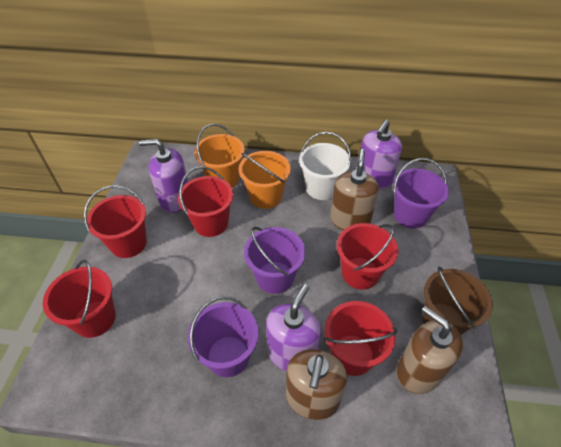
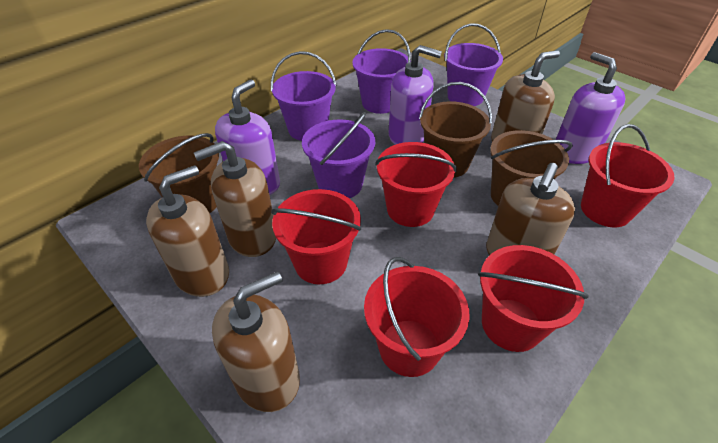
brown bucket: [422,267,493,335] = 1 -> [139,133,219,213] [419,82,492,178] [490,130,573,206] = 3
brown soap dispenser: [286,349,347,420] [330,149,379,230] [397,306,463,394] = 3 -> [146,165,229,297] [194,141,276,257] [212,271,300,412] [486,163,575,255] [491,50,560,142] = 5
orange bucket: [194,124,245,187] [239,151,291,209] = 2 -> none = 0
purple bucket: [188,296,259,377] [244,227,305,294] [393,158,449,228] = 3 -> [271,51,337,141] [302,112,375,198] [352,29,411,114] [444,23,503,106] = 4
white bucket: [299,132,351,200] = 1 -> none = 0

